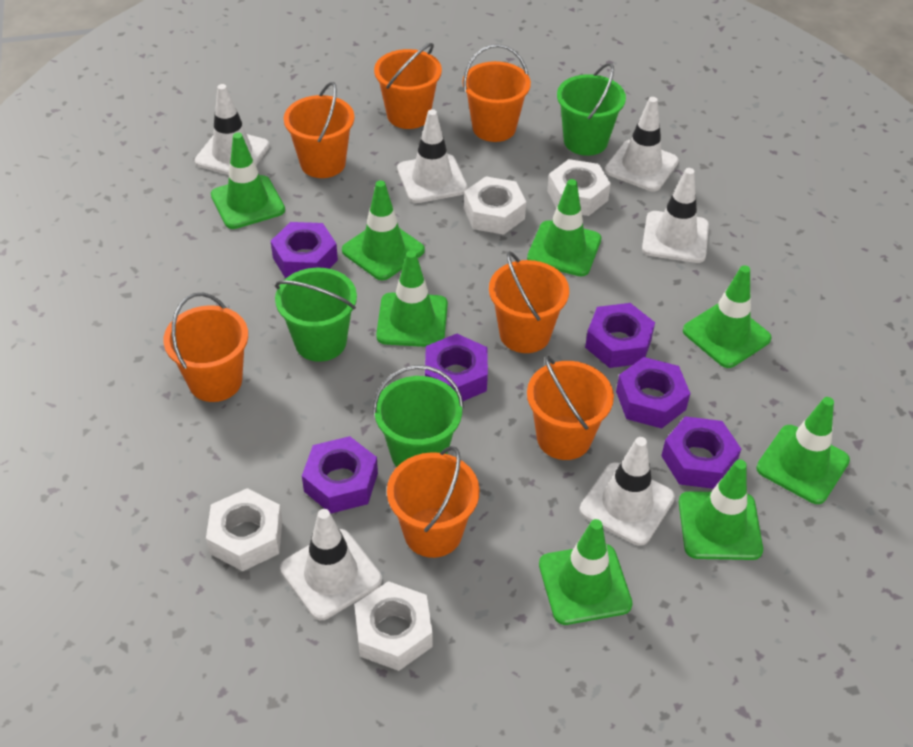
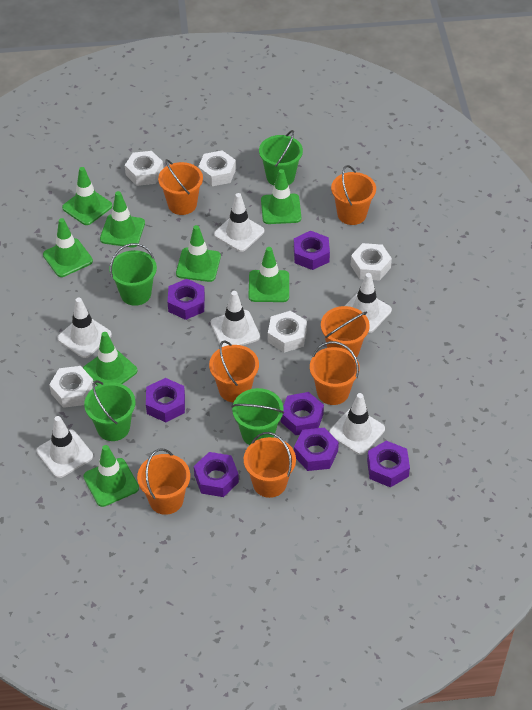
green bucket: [275,268,357,362] [373,365,464,467] [557,63,626,156] = 3 -> [84,380,135,441] [109,243,157,306] [232,388,284,445] [259,130,303,186] = 4
purple nut: [271,222,338,279] [302,436,378,514] [425,334,488,401] [585,303,655,368] [616,357,690,429] [661,416,741,489] = 6 -> [146,378,185,422] [168,279,205,320] [194,452,239,497] [281,392,324,435] [294,231,330,270] [294,427,339,471] [367,441,410,488] = 7
white nut: [206,488,283,571] [354,581,433,671] [464,176,526,235] [547,159,611,216] = 4 -> [49,366,93,408] [125,151,163,186] [198,150,236,186] [268,311,307,353] [351,243,392,281] = 5

